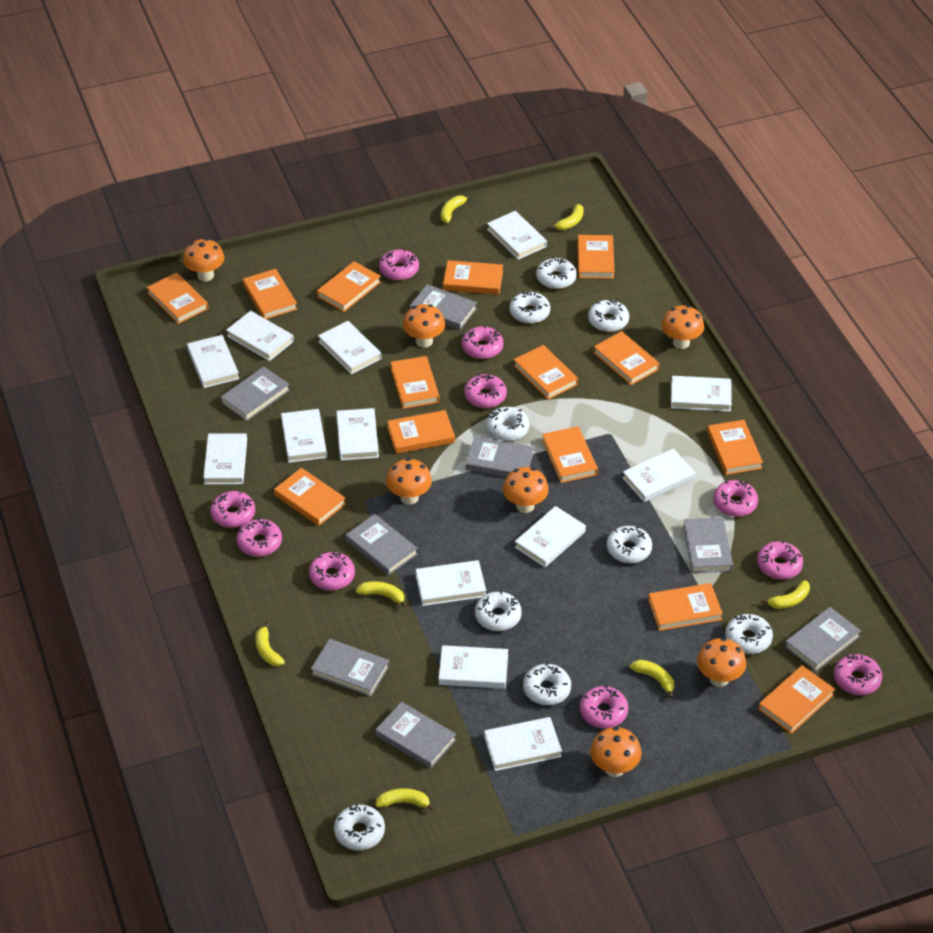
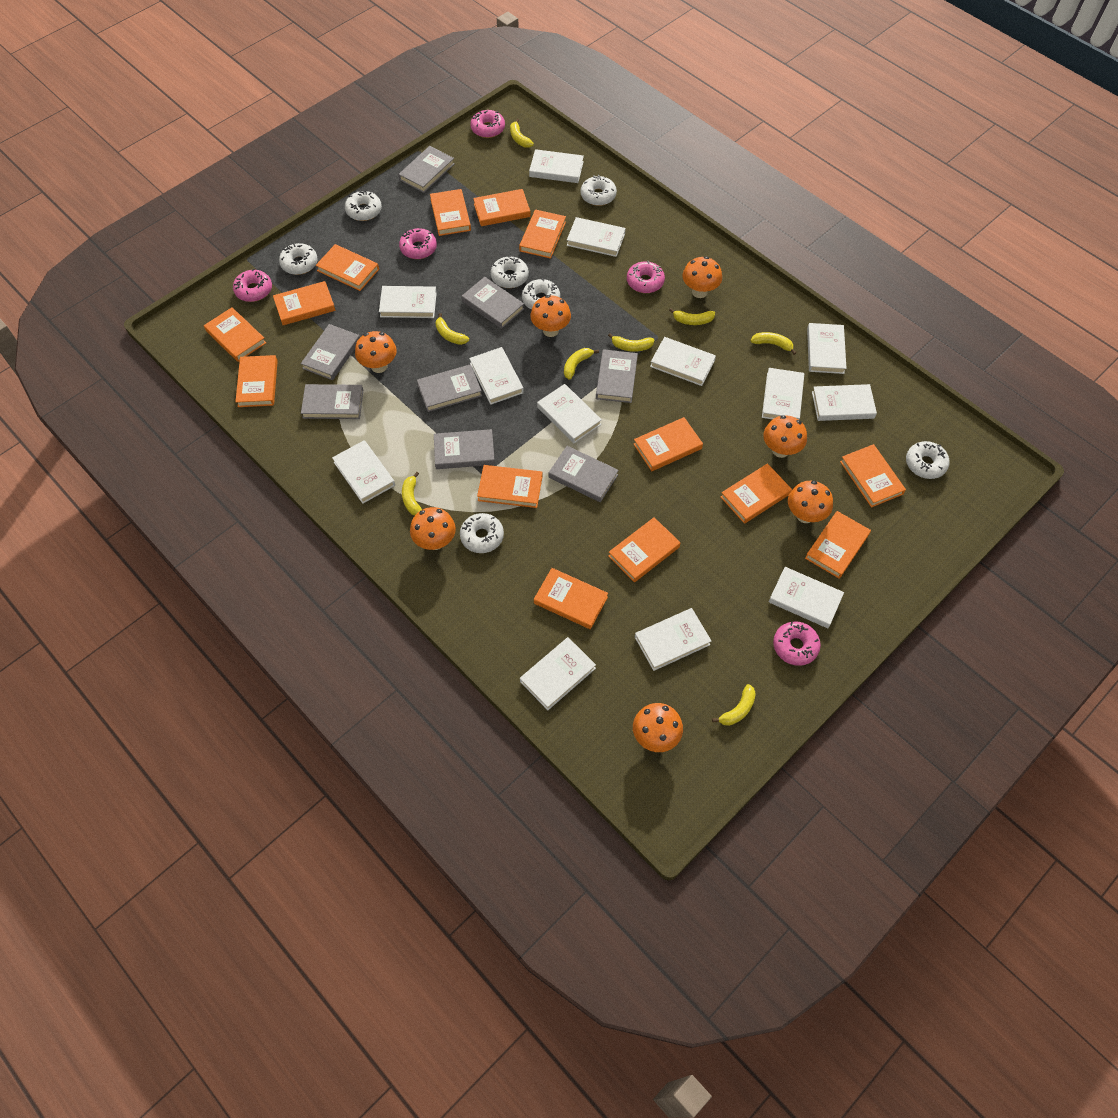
pink donut: [210,491,255,528] [237,518,282,557] [309,551,355,590] [379,249,419,280] [462,325,503,359] [464,374,507,408] [580,685,628,728] [713,480,758,517] [757,541,803,580] [834,653,882,695] = 10 -> [233,268,272,302] [399,228,437,259] [470,110,505,138] [627,261,665,293] [773,622,821,666] = 5
white donut: [334,804,385,850] [475,591,522,631] [486,407,529,441] [510,291,550,324] [523,663,571,705] [536,257,577,289] [588,299,629,332] [607,526,652,563] [725,614,773,654] = 9 -> [279,243,318,275] [345,190,382,221] [460,513,504,553] [491,255,529,288] [522,278,560,310] [580,175,617,206] [906,441,950,479] = 7
yellow banana: [256,622,285,666] [356,581,407,608] [375,788,435,811] [441,196,472,223] [549,204,584,230] [630,660,674,698] [762,580,810,609] = 7 -> [402,472,422,516] [435,313,469,345] [510,119,534,148] [564,348,599,380] [608,333,654,352] [669,308,715,325] [712,684,756,726] [751,332,796,355] = 8

